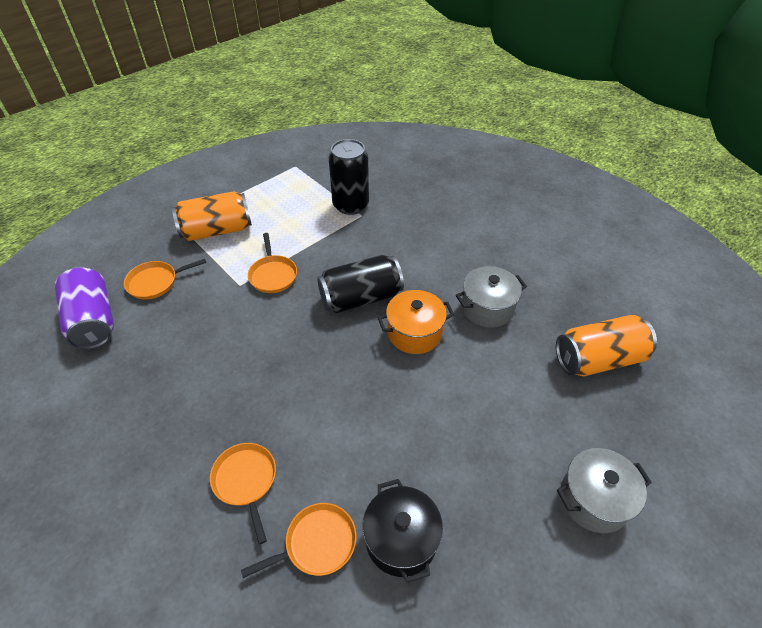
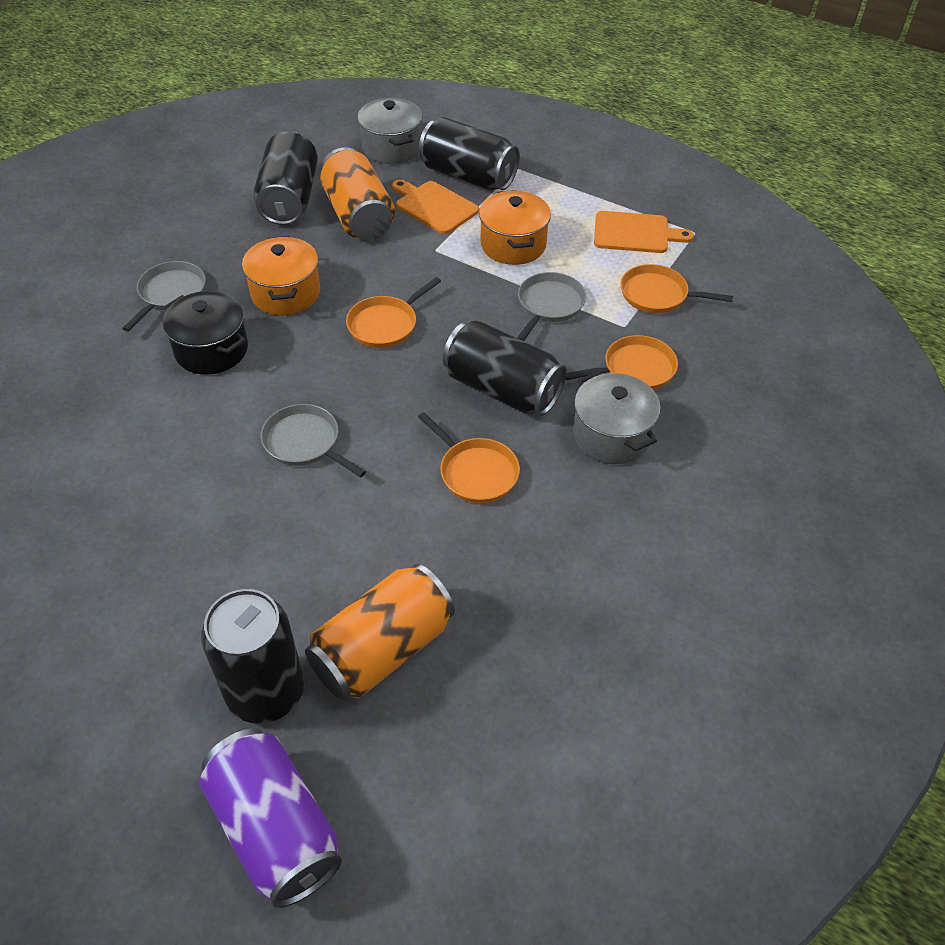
black can: [317,255,404,313] [329,139,369,215] = 2 -> [201,589,304,724] [253,132,318,225] [419,117,520,191] [443,320,567,416] = 4
grey pan: none = 0 -> [122,261,206,332] [261,404,366,478] [517,272,586,341] = 3
orange cutting board: none = 0 -> [392,179,479,234] [594,211,694,253] = 2
orange pot: [378,290,454,354] = 1 -> [242,236,320,316] [479,190,551,265] = 2

